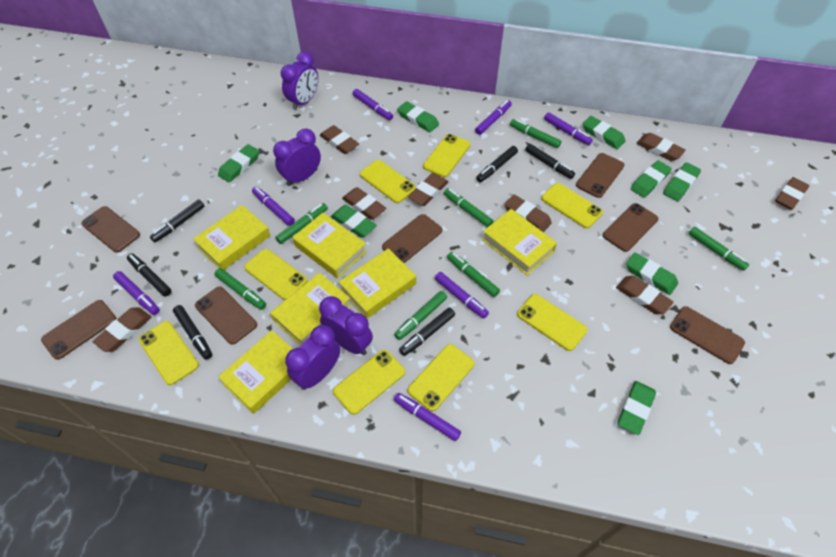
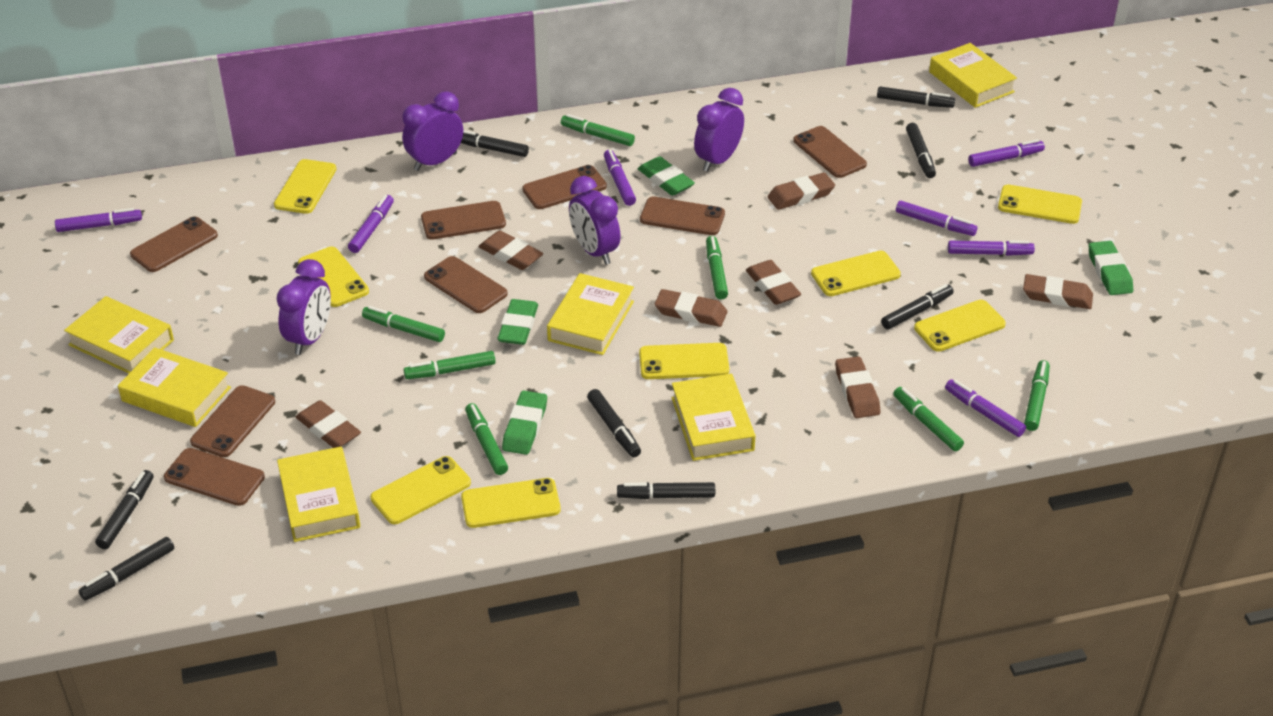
black marker: [127,253,171,297] [150,200,204,242] [173,305,212,360] [399,308,455,356] [476,146,518,183] [525,144,575,179] = 6 -> [79,537,174,601] [95,470,154,549] [461,130,529,157] [587,389,641,457] [617,482,715,499] [877,86,955,108] [881,284,954,329] [906,123,936,178] = 8
brown eraser: [93,307,151,352] [320,125,359,154] [342,187,386,220] [408,173,448,206] [504,195,552,232] [616,276,674,314] [636,133,686,161] [775,177,809,210] = 8 -> [296,400,361,448] [479,230,543,270] [655,289,727,327] [746,260,801,305] [768,172,835,210] [835,356,880,418] [1023,274,1093,309] = 7
brown phone: [41,300,116,360] [81,206,140,253] [195,287,257,345] [382,214,442,263] [576,153,624,198] [603,203,659,252] [670,306,745,364] = 7 -> [130,216,218,272] [164,448,265,506] [190,385,275,457] [421,201,506,240] [424,256,508,313] [522,165,607,209] [640,197,725,235] [793,126,867,178] = 8
green eraser: [218,144,259,182] [331,205,377,238] [397,101,439,132] [582,116,626,149] [618,381,656,435] [626,253,678,295] [630,160,672,198] [663,162,701,201] = 8 -> [497,299,538,345] [502,391,547,455] [638,156,695,196] [1089,241,1133,295] = 4

